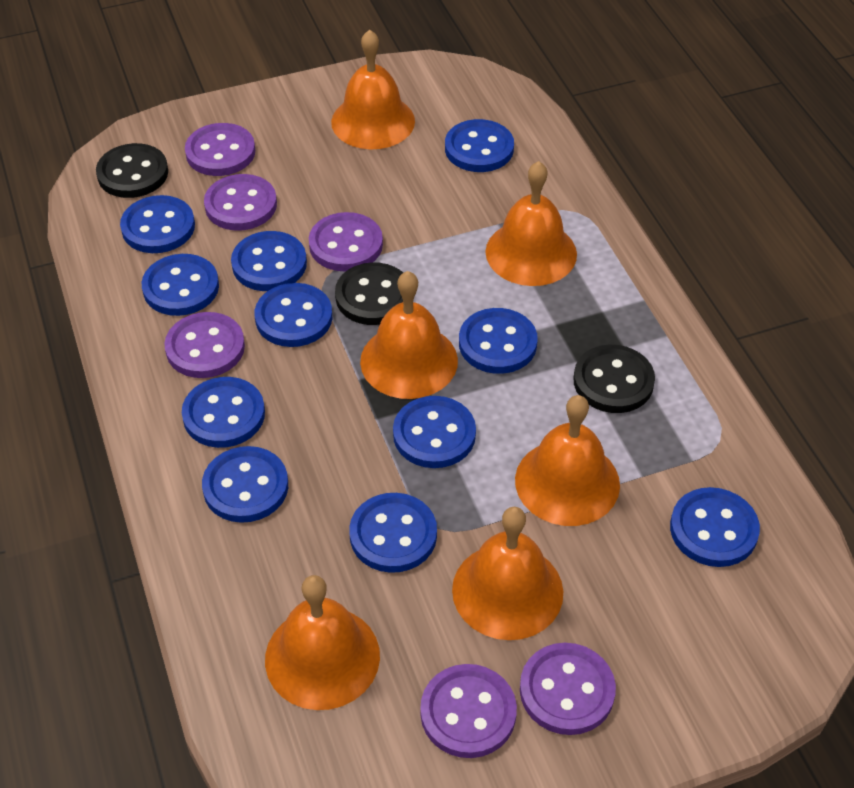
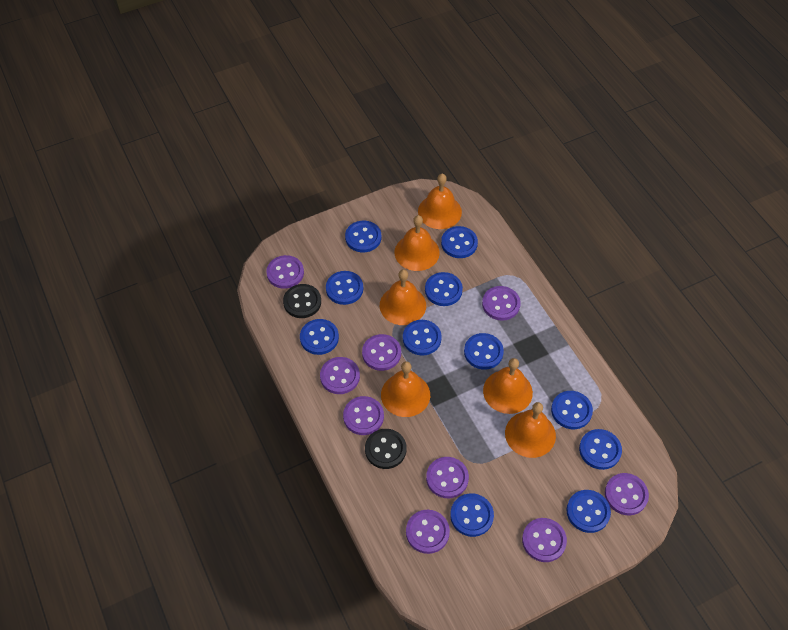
black button: [96,143,168,198] [335,262,403,325] [573,345,655,413] = 3 -> [283,284,321,318] [365,429,406,469] = 2
purple button: [164,312,245,378] [185,123,255,176] [204,174,277,231] [309,212,383,271] [420,664,517,758] [520,643,616,735] = 6 -> [266,255,304,289] [320,357,360,394] [343,396,384,435] [362,334,401,371] [406,510,450,554] [426,457,469,498] [482,286,521,321] [522,518,567,562] [605,473,649,515] = 9

